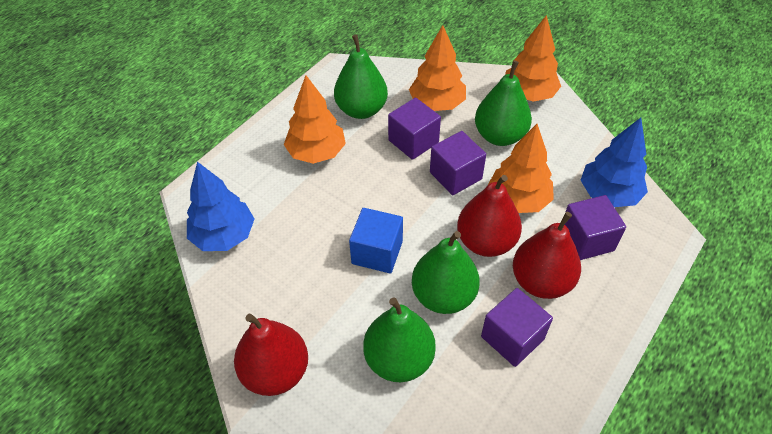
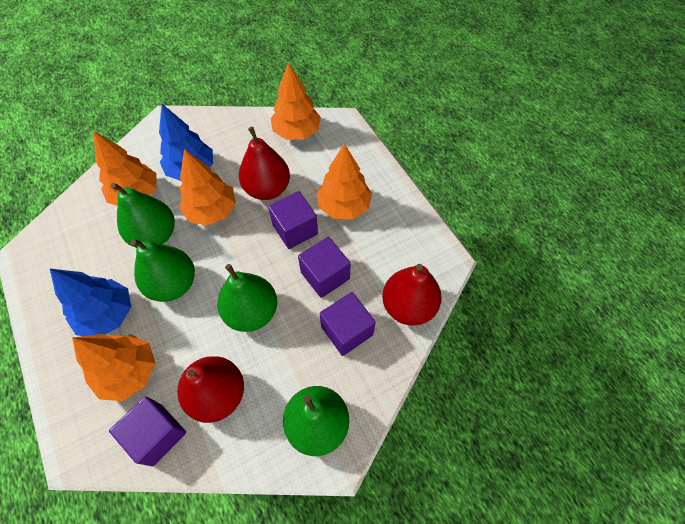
blue cube: [349,208,403,273] = 1 -> none = 0
orange tree: [284,75,346,164] [409,25,466,111] [488,124,554,213] [505,15,561,102] = 4 -> [72,334,156,401] [93,131,157,206] [179,149,236,226] [270,62,321,140] [317,144,372,219] = 5

